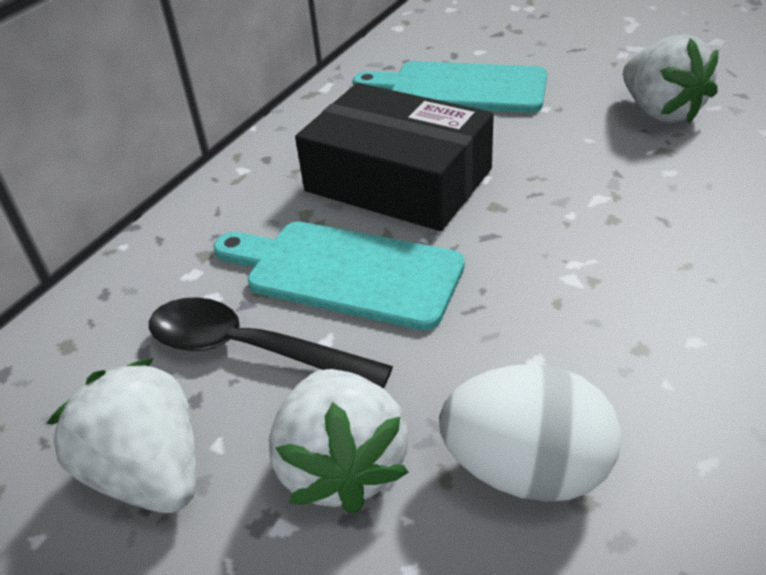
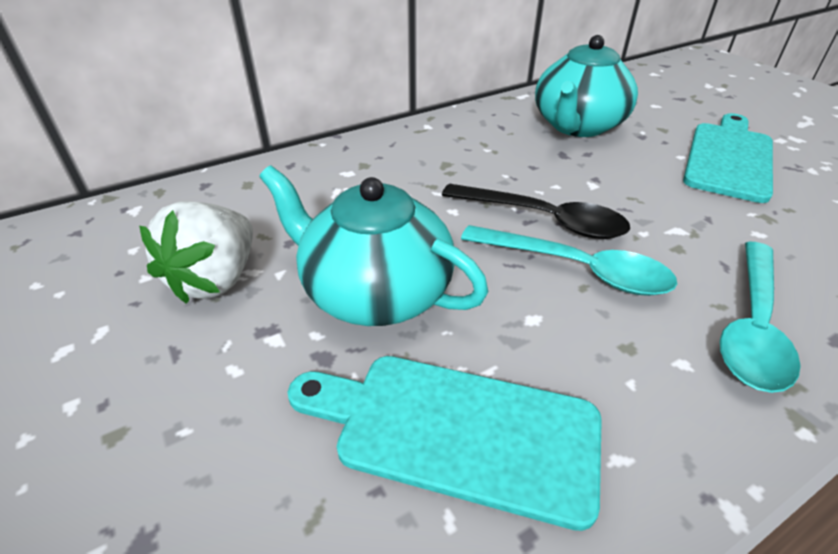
black box: [295,83,494,231] = 1 -> none = 0
turquoise spoon: none = 0 -> [461,225,677,296] [720,241,801,393] = 2
turquoise teapot: none = 0 -> [260,166,489,326] [535,35,638,137] = 2
white egg: [439,364,621,502] = 1 -> none = 0
white strawberry: [46,358,196,513] [269,369,409,514] [623,34,719,124] = 3 -> [139,201,253,304] = 1

